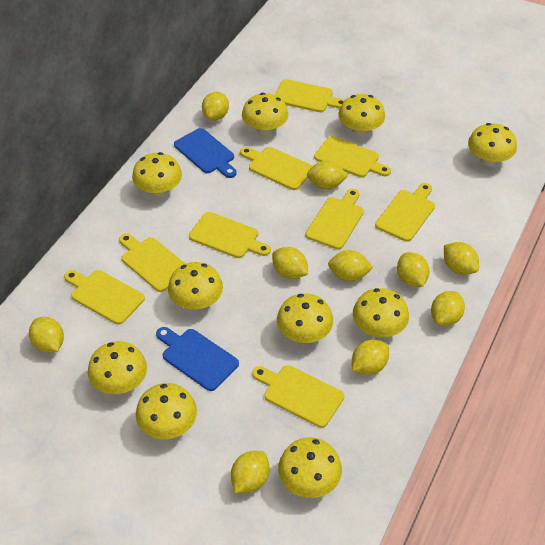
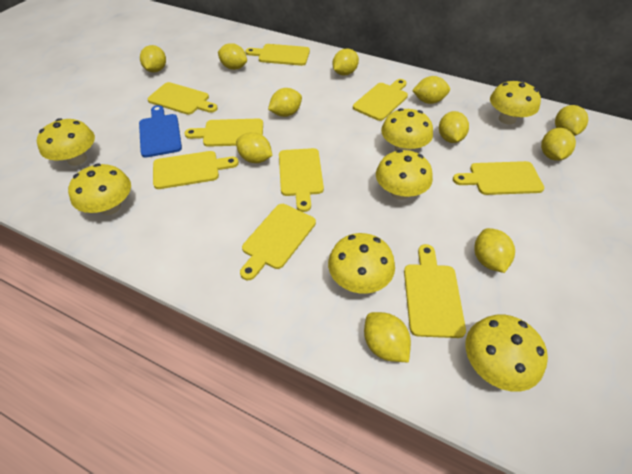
blue cutting board: [156,327,239,391] [174,128,237,178] = 2 -> [139,105,182,158] = 1
yellow lemon: [29,317,64,353] [202,92,229,121] [231,451,270,493] [272,247,308,279] [307,161,348,189] [328,250,373,281] [352,339,389,375] [397,252,430,287] [431,291,465,326] [444,242,479,275] = 10 -> [140,45,166,73] [218,43,247,70] [236,132,272,163] [268,88,302,117] [332,48,359,76] [364,312,411,362] [412,76,450,104] [439,111,469,143] [474,228,515,273] [541,128,576,161] [555,105,588,136] = 11
yellow mushroom: [88,341,147,394] [132,152,182,197] [136,383,197,439] [168,262,223,310] [242,93,288,135] [277,293,333,343] [278,438,342,498] [338,94,385,136] [353,288,409,337] [468,123,517,166] = 10 -> [37,118,95,166] [68,163,131,215] [328,233,395,294] [376,150,433,200] [381,108,433,151] [466,315,548,392] [490,80,541,125] = 7

